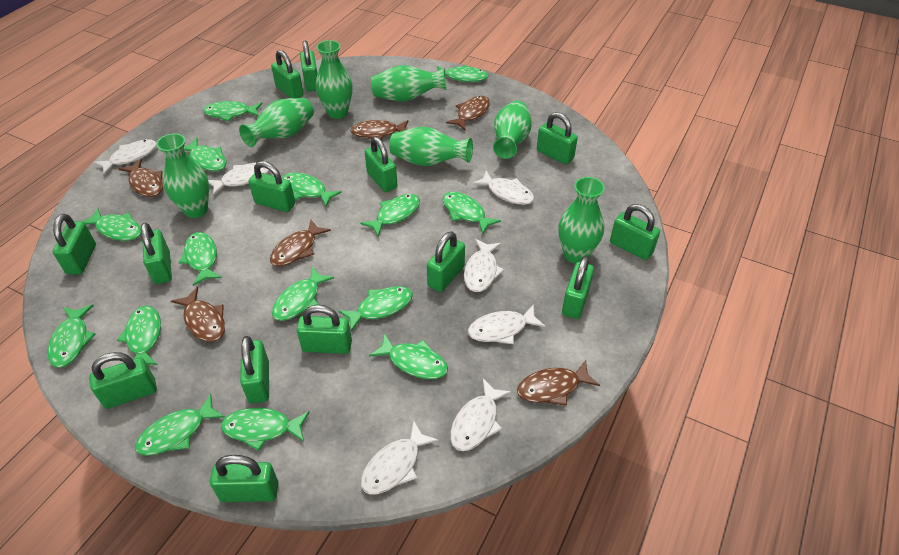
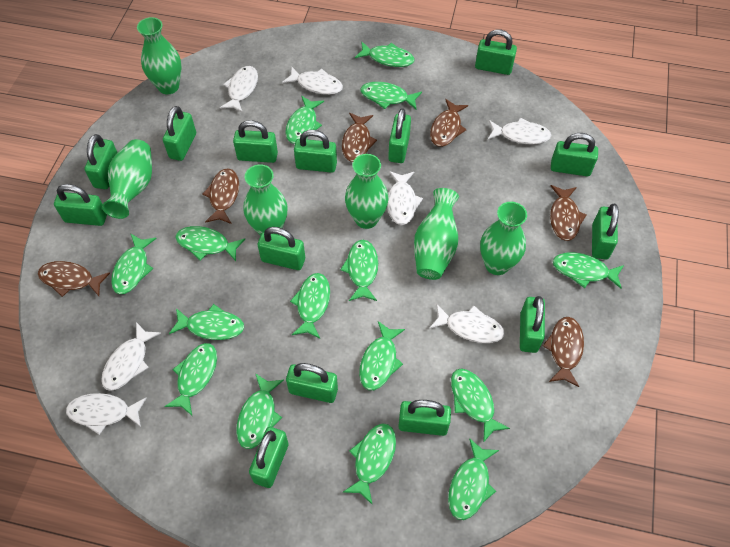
green vase: [156,133,209,218] [239,98,314,147] [316,40,353,119] [371,65,446,102] [389,127,473,166] [493,100,532,159] [559,177,605,264] = 7 -> [102,139,152,219] [137,17,181,94] [243,164,288,236] [345,154,389,229] [414,188,459,280] [480,202,527,275] = 6

